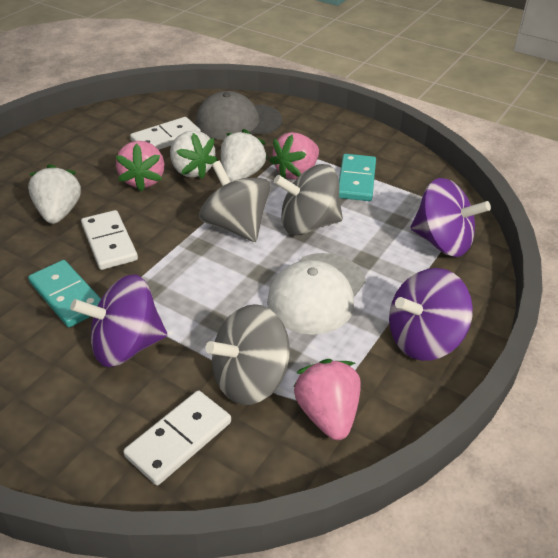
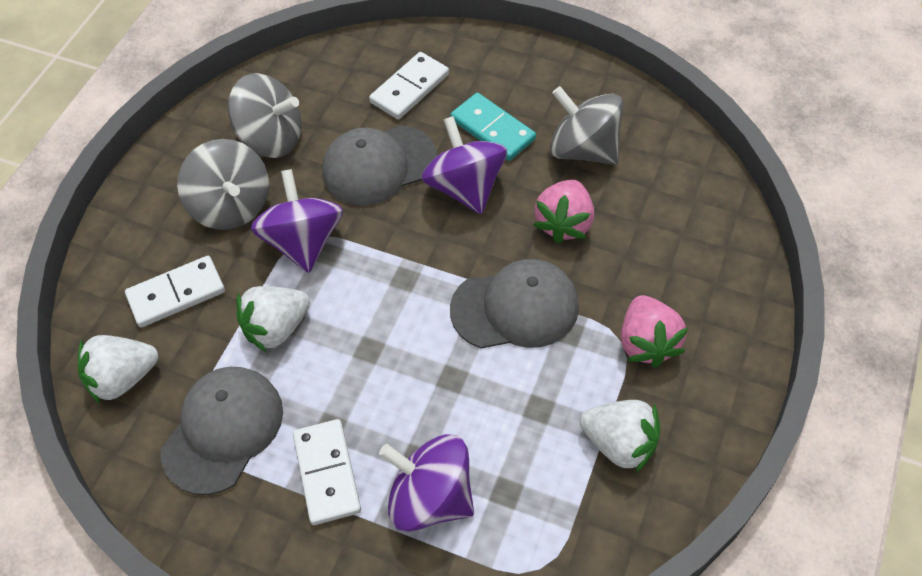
grey cap: [196,91,282,140] = 1 -> [161,367,283,495] [322,125,437,205] [450,259,579,349] = 3
pink strawberry: [116,141,164,192] [269,132,319,180] [294,359,361,440] = 3 -> [533,180,594,244] [621,295,688,368] = 2
turquoise domino: [28,260,101,327] [339,154,376,201] = 2 -> [450,93,536,161] = 1
white cap: [267,253,366,335] = 1 -> none = 0

